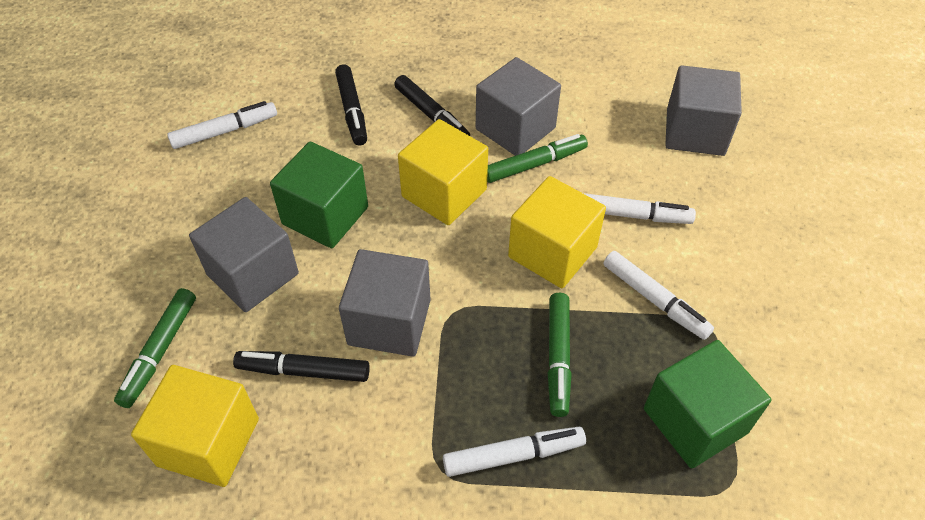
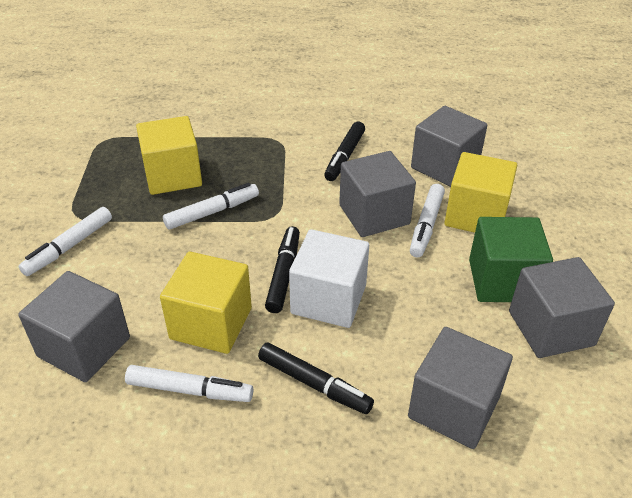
green cube: [270,142,368,248] [644,340,771,468] = 2 -> [469,217,553,302] = 1
green marker: [114,288,196,408] [487,134,588,183] [548,293,572,417] = 3 -> none = 0
grey cube: [189,197,299,312] [339,249,431,357] [476,57,561,156] [665,65,742,156] = 4 -> [18,271,130,382] [339,151,416,237] [408,327,513,449] [411,106,487,187] [509,257,615,358] = 5
white cube: none = 0 -> [289,229,369,328] = 1

